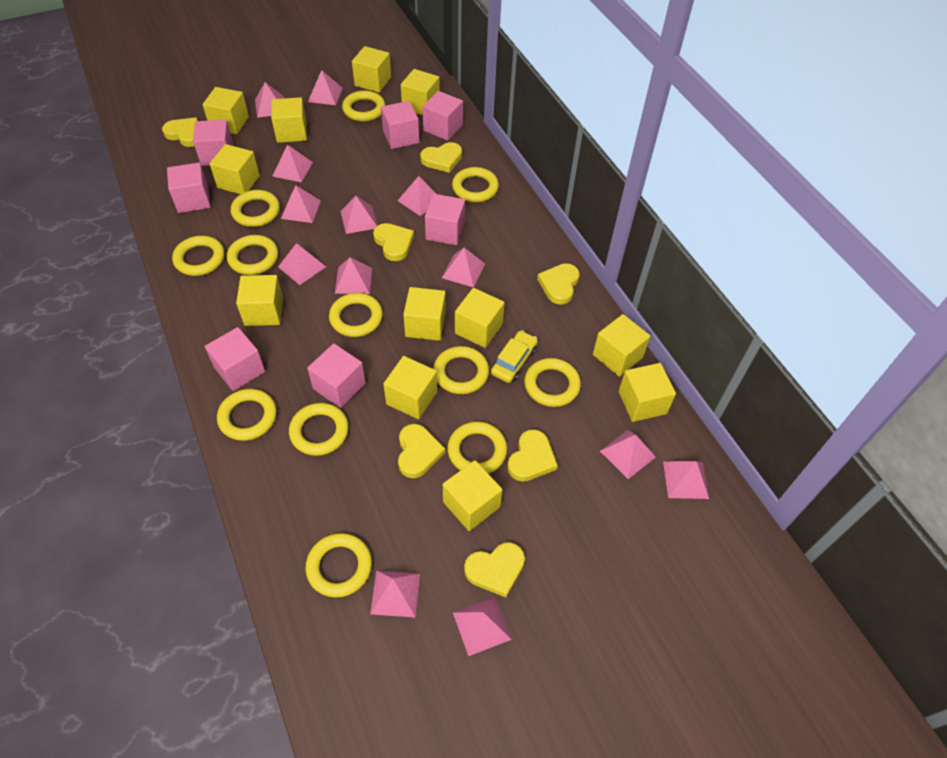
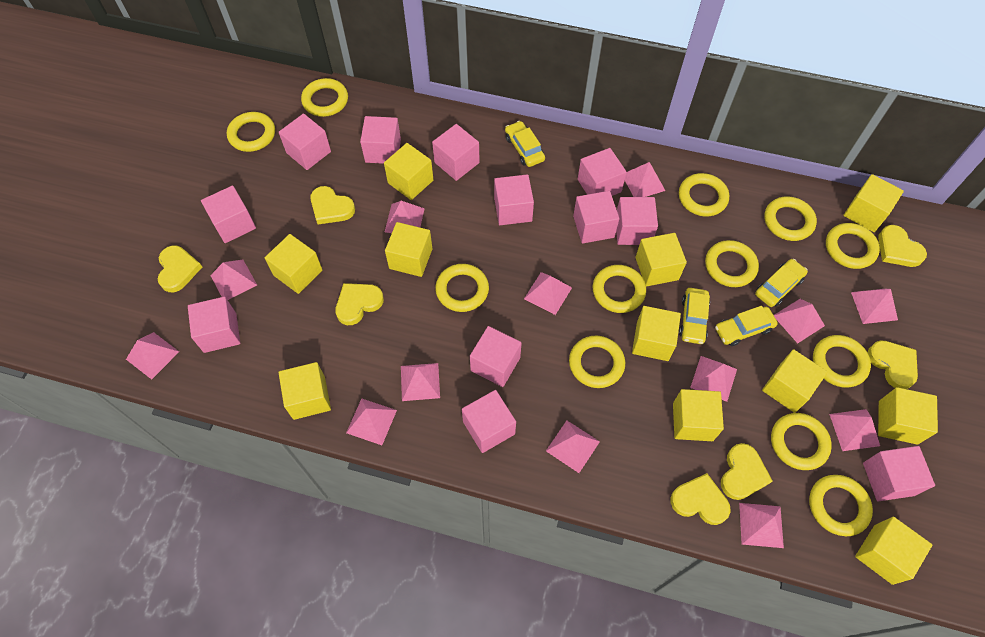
pink cube: [167,163,211,213] [193,120,234,166] [205,327,265,391] [307,344,366,408] [381,101,419,149] [422,91,463,141] [425,194,465,245] = 7 -> [188,297,240,353] [201,185,256,243] [279,114,331,170] [360,116,401,164] [432,124,480,181] [462,390,516,453] [470,326,522,387] [494,174,534,225] [573,191,620,244] [578,148,627,196] [616,197,658,245] [863,446,935,501] = 12
yellow car: [491,330,538,383] = 1 -> [505,121,545,167] [679,288,710,344] [715,306,778,346] [755,259,808,307] = 4
yellow cube: [202,87,249,134] [209,144,260,194] [236,275,283,326] [271,97,307,143] [352,46,391,92] [383,356,437,419] [401,69,440,115] [403,287,446,341] [443,460,503,531] [455,288,505,348] [593,314,651,377] [618,363,676,422] = 12 -> [265,234,322,294] [279,362,331,420] [384,143,434,200] [385,222,432,277] [632,306,681,361] [635,233,687,286] [673,389,724,441] [762,349,827,413] [843,174,904,232] [855,517,932,585] [878,387,938,445] = 11

